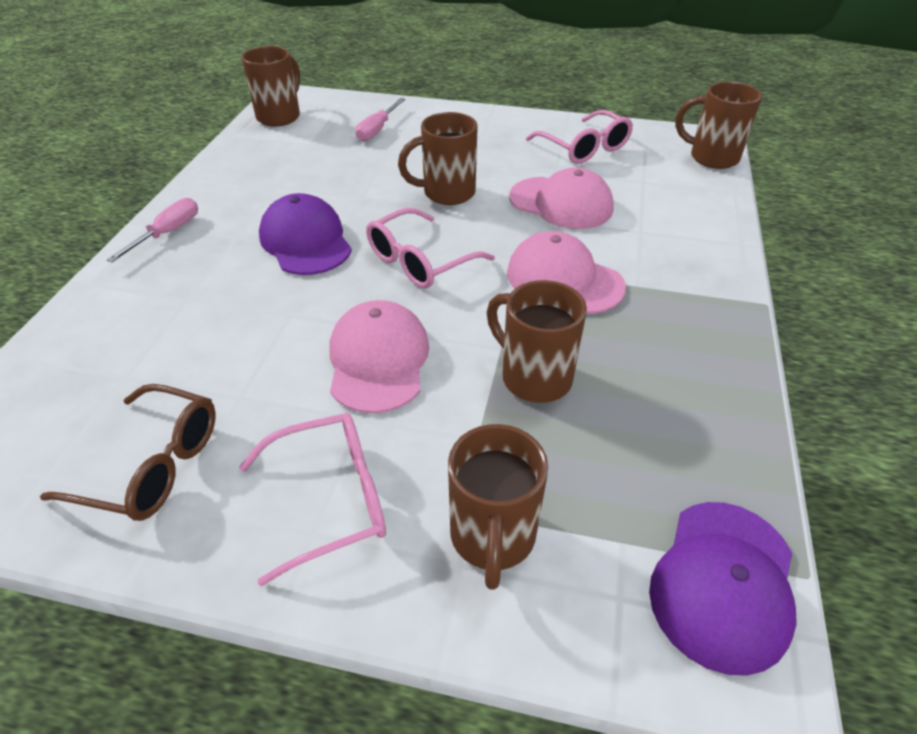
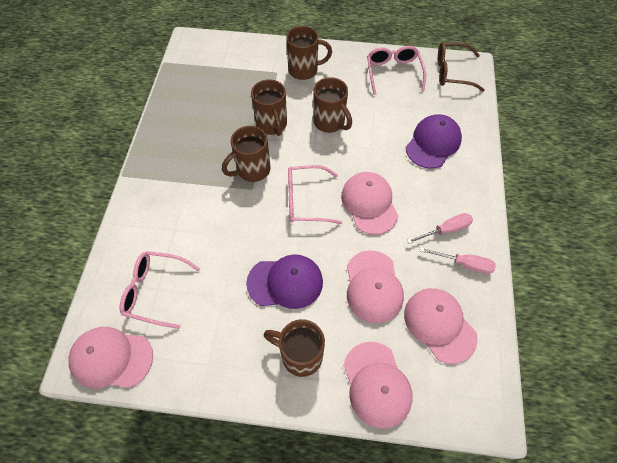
pink cap: [330,300,429,413] [507,231,626,314] [509,167,614,229] = 3 -> [69,327,153,388] [341,172,399,235] [343,342,412,429] [347,250,404,323] [404,288,478,364] = 5

